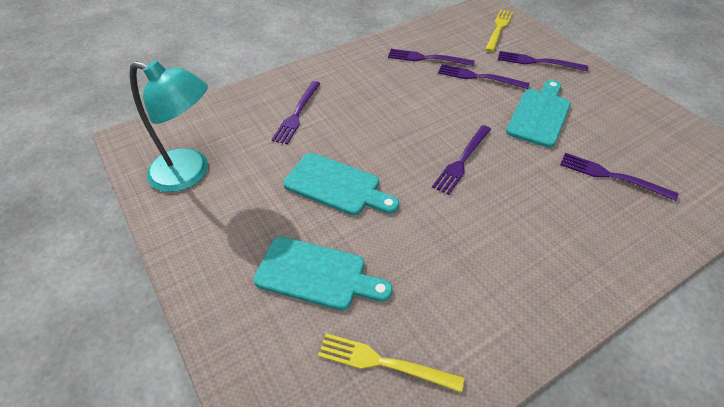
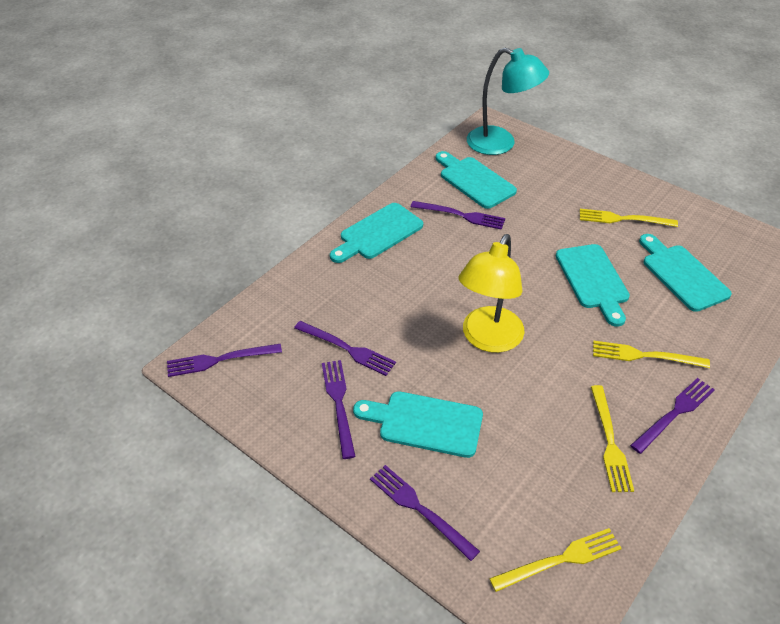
turquoise cutting board: [254,236,392,310] [283,153,399,215] [506,80,571,148] = 3 -> [330,203,423,263] [353,391,483,458] [436,151,517,209] [556,244,630,327] [639,234,732,312] = 5
yellow fork: [318,333,464,393] [485,10,513,52] = 2 -> [489,528,622,592] [580,209,678,227] [591,385,634,492] [593,341,710,368] = 4
yellow lamp: none = 0 -> [459,234,524,353] = 1

